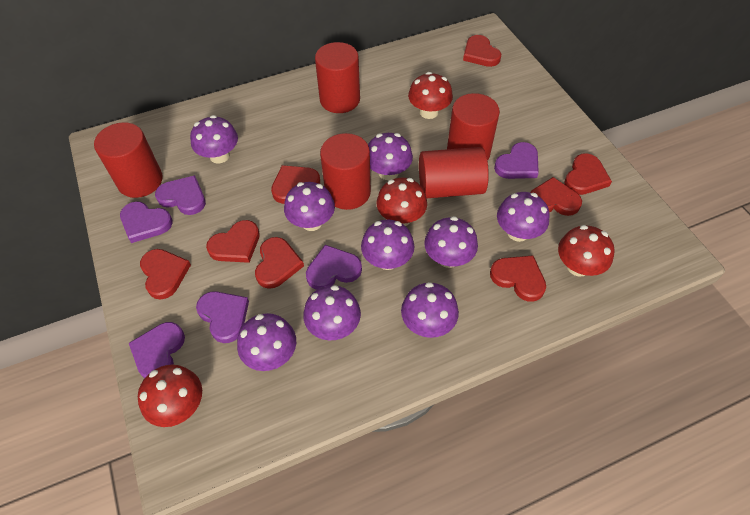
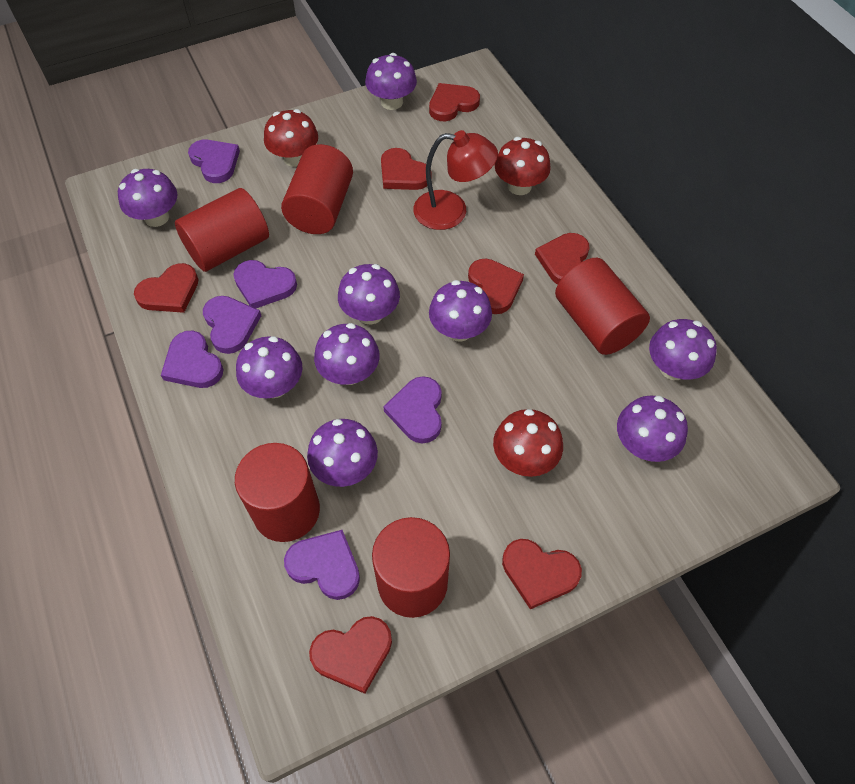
red heart: [140,249,191,300] [206,220,260,263] [255,237,304,289] [271,165,320,204] [463,35,501,67] [490,255,546,302] [530,177,582,216] [564,153,612,195] = 8 -> [134,263,198,313] [309,616,392,694] [381,148,427,190] [429,83,480,121] [468,259,524,314] [502,539,582,609] [535,233,589,284] = 7
red lamp: none = 0 -> [413,130,498,230] = 1
red mushroom: [138,365,202,427] [377,178,427,226] [408,72,453,119] [558,225,615,276] = 4 -> [264,109,318,167] [493,409,563,477] [495,137,551,195] = 3

